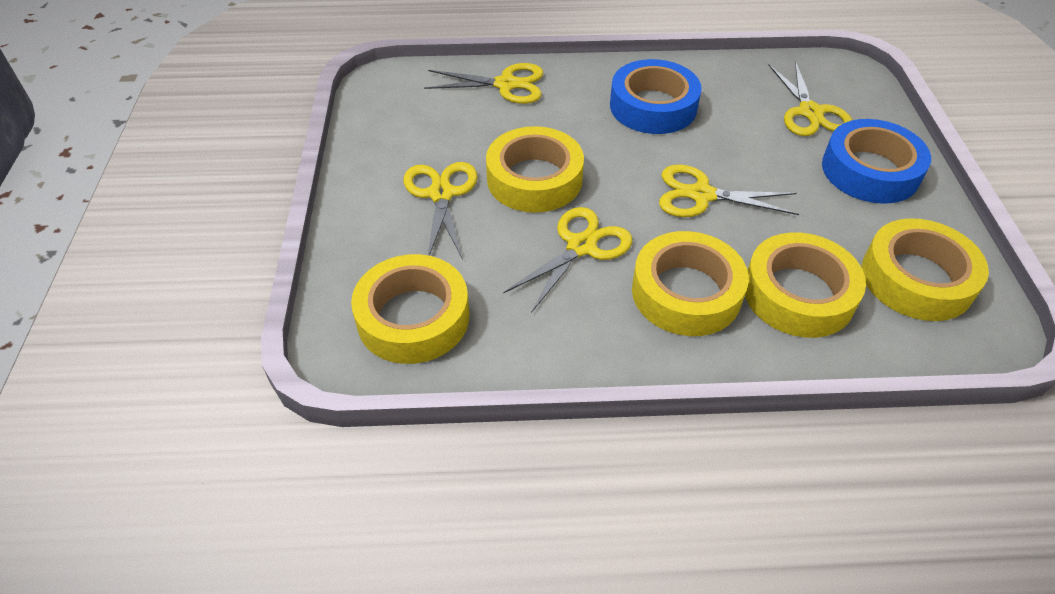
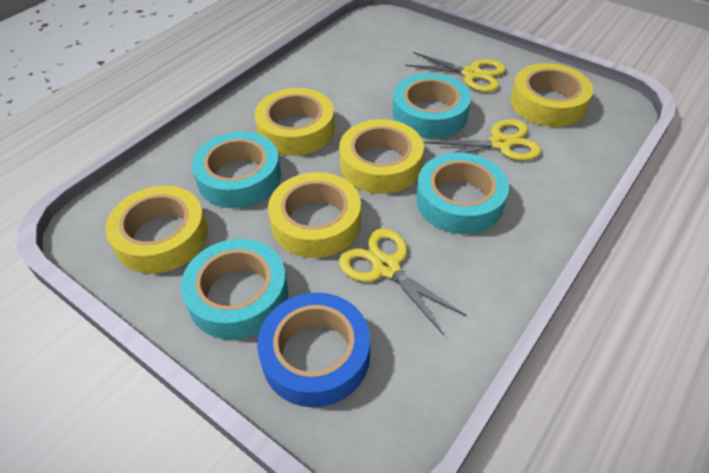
blue tape: [610,59,702,134] [822,119,931,204] = 2 -> [257,293,370,407] = 1
turquoise tape: none = 0 -> [181,239,288,340] [192,132,281,208] [393,73,471,139] [416,152,509,234] = 4
yellow scissors: [404,162,478,260] [424,63,543,104] [503,207,632,313] [659,165,799,217] [768,61,853,136] = 5 -> [339,228,467,335] [405,52,506,92] [424,119,541,161] = 3

